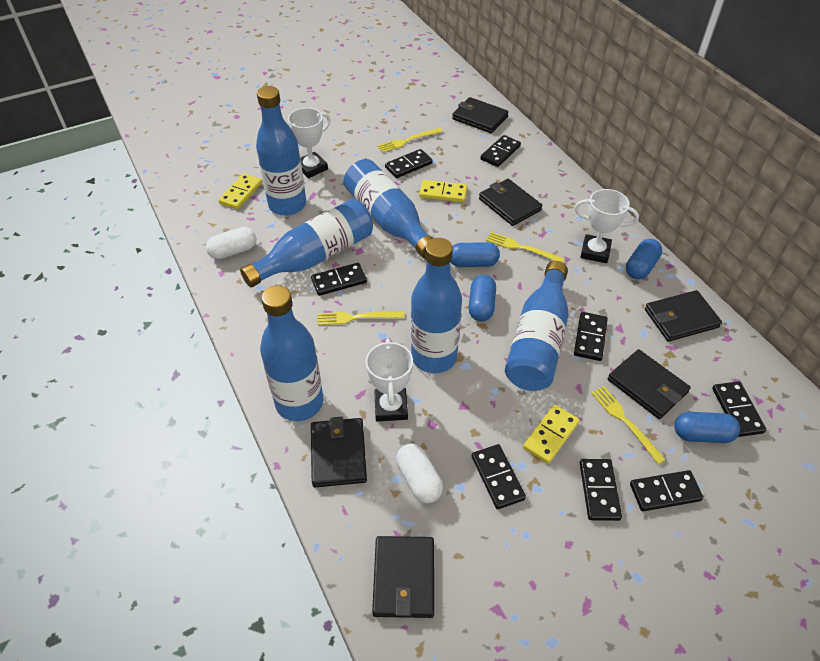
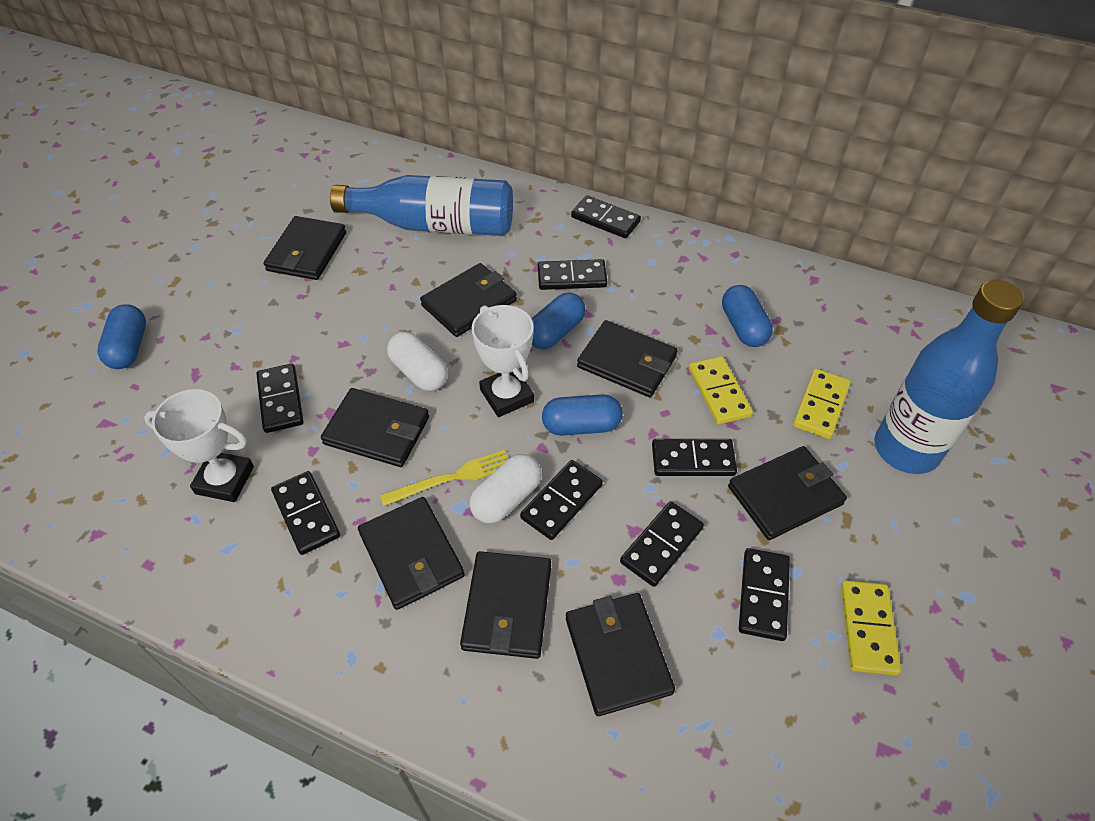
black wallet: [311,417,367,487] [372,536,434,618] [452,97,509,133] [479,179,542,226] [608,349,691,419] [645,290,722,342] = 6 -> [263,216,346,280] [321,388,429,467] [358,497,465,610] [420,263,517,337] [460,551,551,659] [566,593,675,716] [577,320,677,397] [728,446,847,540] = 8
blue bottle: [240,199,373,287] [256,86,306,216] [260,285,323,421] [344,159,433,258] [411,238,462,373] [505,261,569,391] = 6 -> [330,175,513,236] [874,280,1024,474] = 2
white trophy: [288,108,331,178] [366,339,413,422] [575,189,639,263] = 3 -> [144,389,254,502] [471,305,534,417] = 2
yellow fork: [317,311,404,325] [377,128,443,153] [486,232,564,262] [591,386,666,464] = 4 -> [380,450,508,506] = 1

